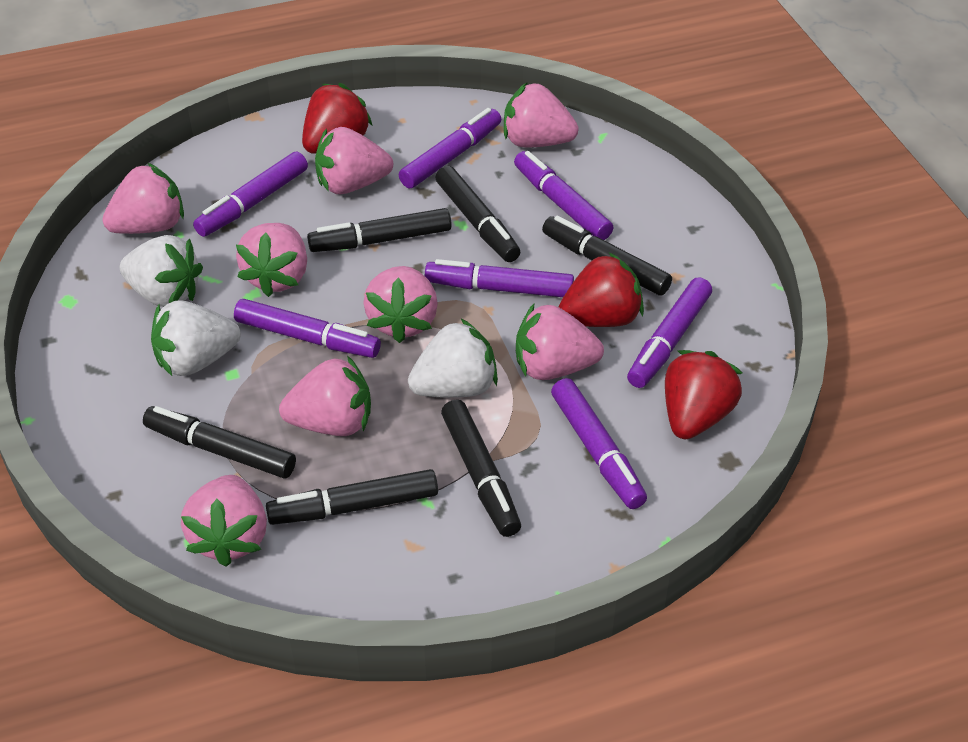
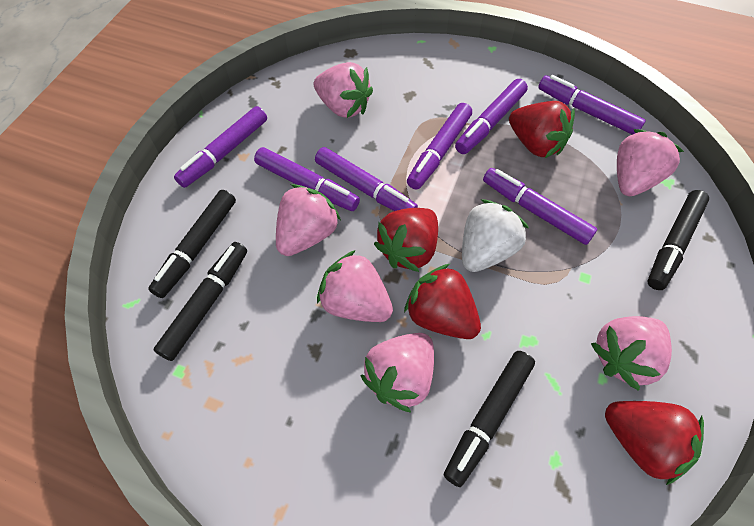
black marker: [143,406,296,479] [266,469,438,525] [307,208,452,252] [435,166,520,262] [441,400,521,537] [542,216,672,296] = 6 -> [148,190,236,298] [153,242,247,361] [444,351,535,487] [648,190,709,290] = 4
pink strawberry: [102,163,184,234] [181,475,267,567] [236,223,307,297] [279,356,371,436] [315,127,393,194] [363,266,438,343] [504,82,579,148] [516,304,604,380] = 8 -> [276,184,341,256] [314,62,373,118] [317,250,393,322] [360,333,434,412] [591,316,672,391] [617,129,684,196] = 6
red strawberry: [302,83,373,154] [559,252,644,327] [665,350,742,439] = 3 -> [374,208,438,272] [404,264,481,339] [509,101,575,158] [605,401,704,485] = 4
white strawberry: [120,235,203,307] [151,300,241,376] [408,319,498,398] = 3 -> [462,199,529,272] = 1

